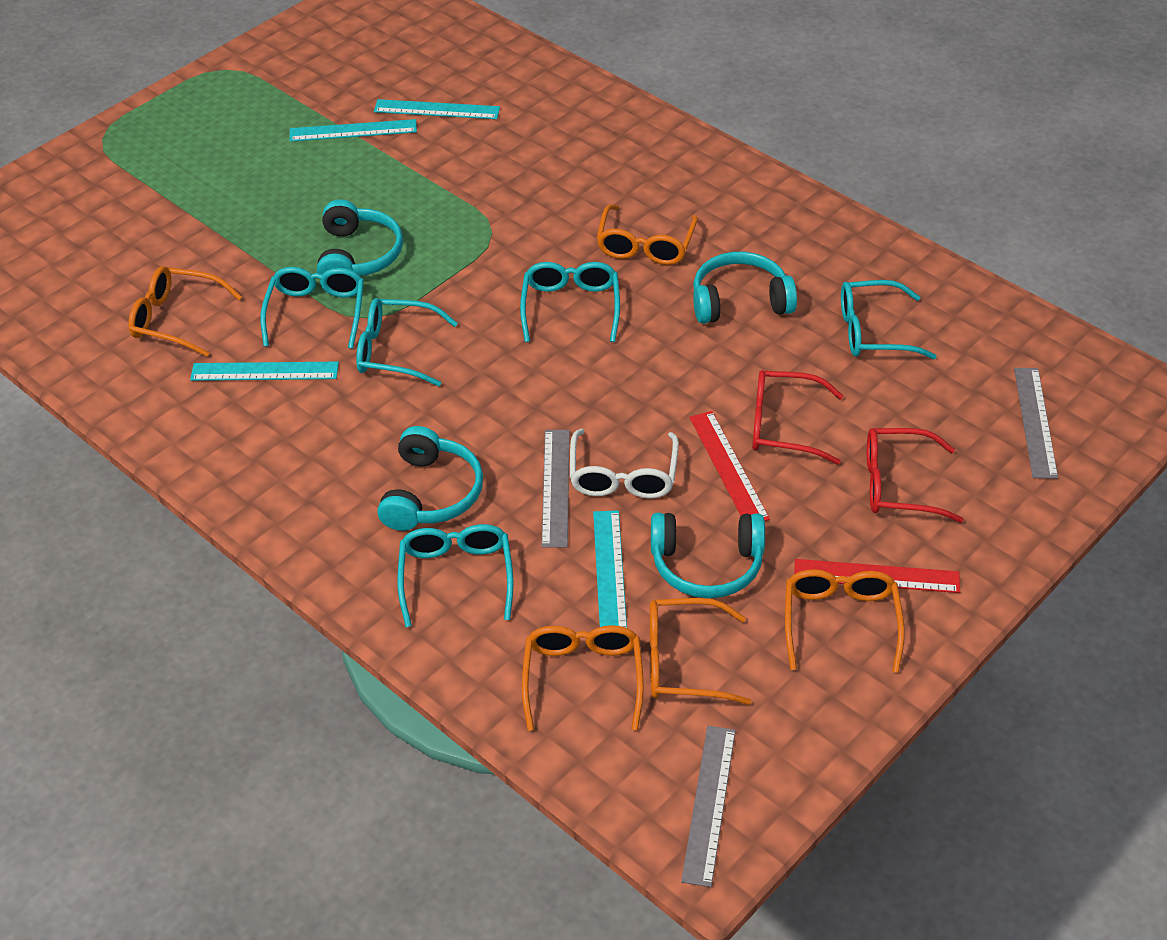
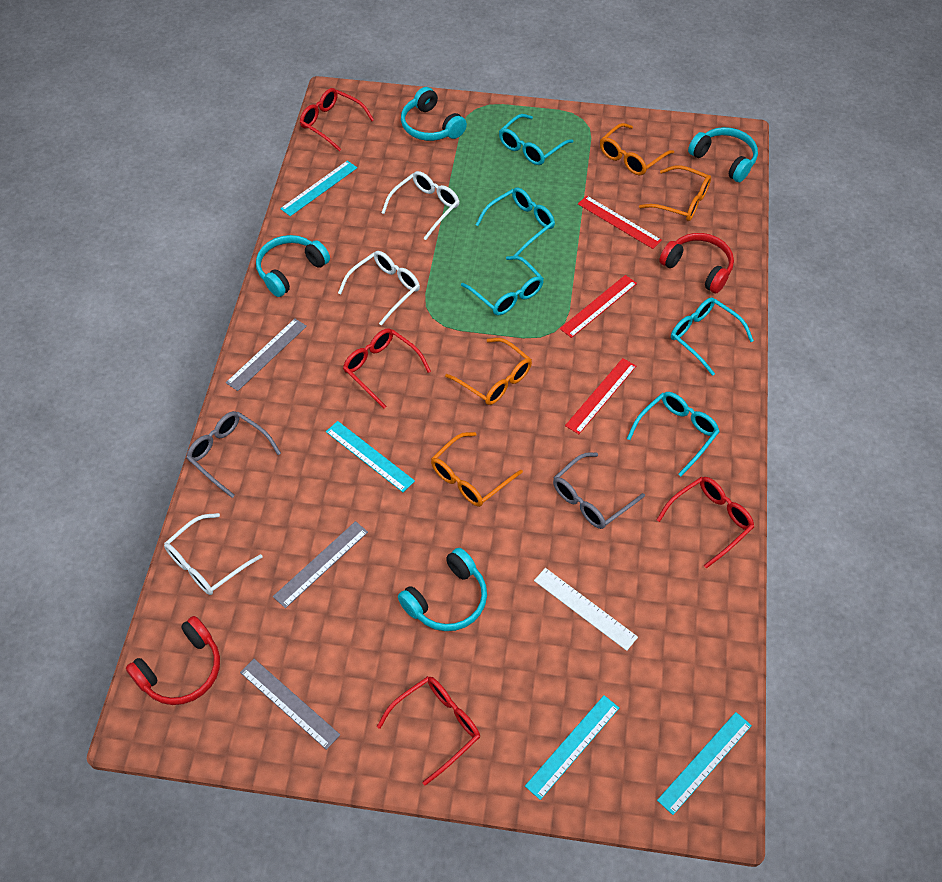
grey glasses: none = 0 -> [186,411,281,498] [553,452,645,529] = 2
orange glasses: [128,266,242,357] [522,625,644,731] [596,204,698,265] [650,598,751,705] [785,569,905,673] = 5 -> [431,432,523,507] [445,338,532,405] [600,123,674,176] [639,165,711,221] = 4
red glasses: [752,370,844,465] [867,428,964,523] = 2 -> [300,88,374,151] [343,328,431,409] [377,676,480,786] [656,477,754,569] = 4
red headphones: none = 0 -> [126,616,220,705] [659,233,734,293] = 2
red ruler: [690,411,770,521] [794,559,960,593] = 2 -> [560,275,637,338] [565,358,636,434] [578,196,662,249] = 3
white glasses: [570,428,679,499] = 1 -> [164,513,263,595] [338,251,420,326] [381,171,460,240] = 3
white ruler: none = 0 -> [534,568,638,651] = 1

